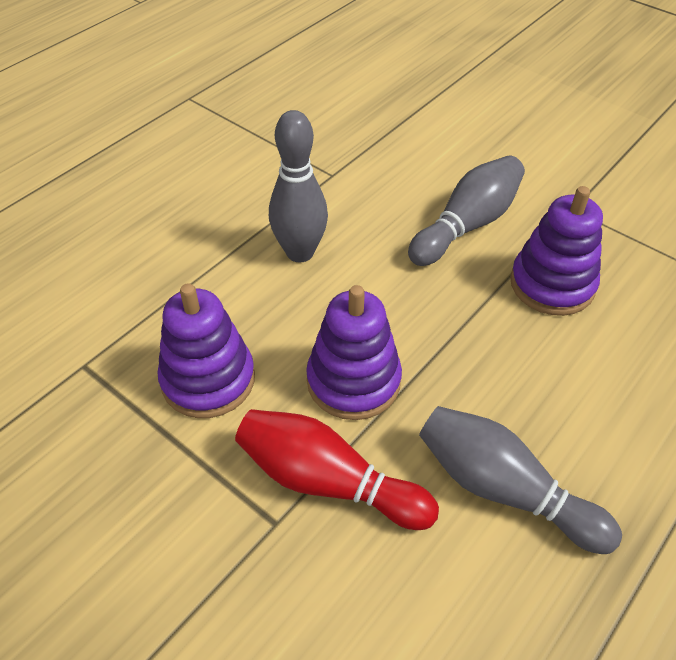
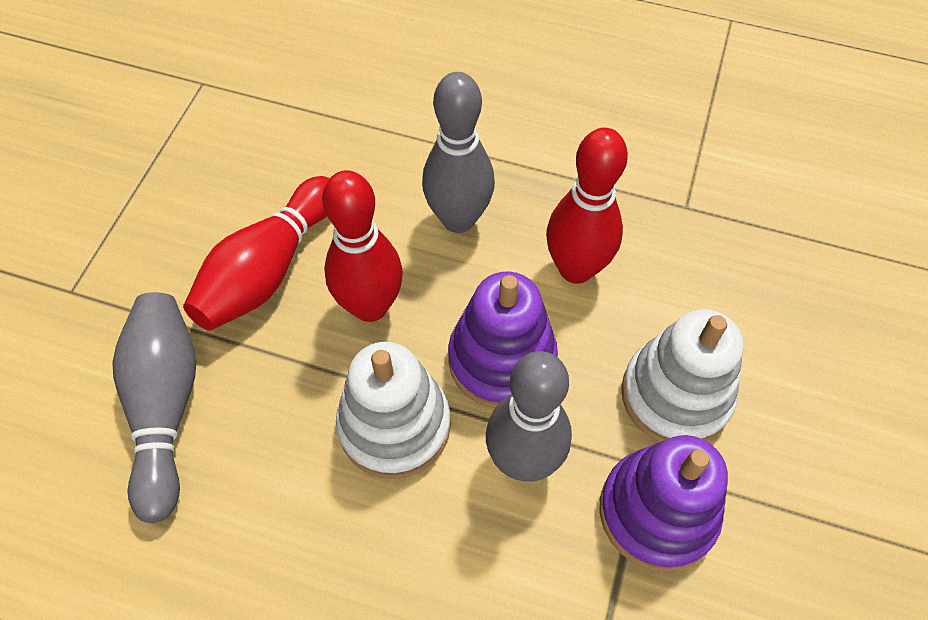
purple stacking toy: [157,284,255,418] [306,285,402,420] [510,186,603,316] = 3 -> [448,272,558,408] [599,435,728,572] = 2
red bowling pin: [235,409,439,530] = 1 -> [183,176,330,331] [322,170,403,322] [546,127,628,284] = 3
white stacking toy: none = 0 -> [336,342,451,479] [621,309,744,442] = 2

